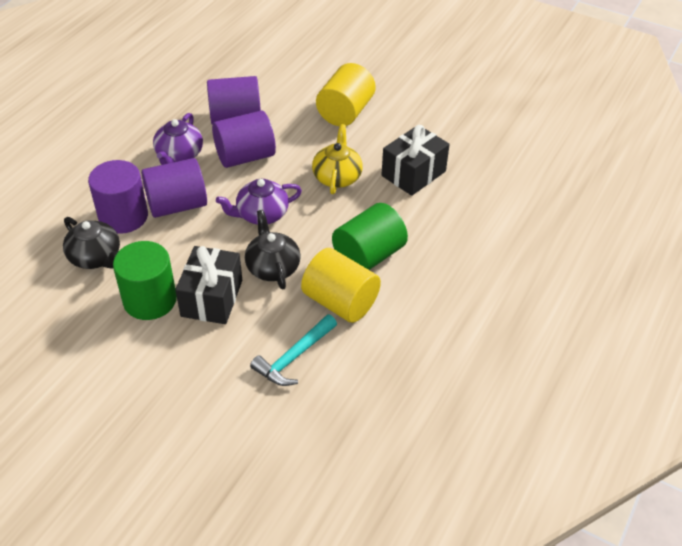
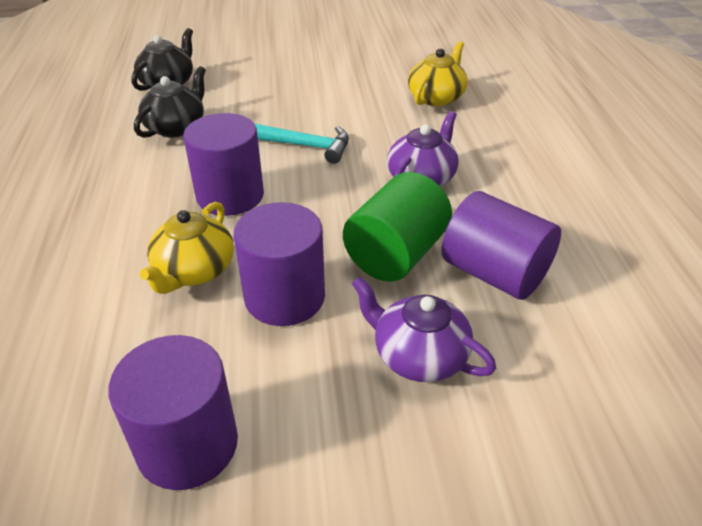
black gift: [175,246,242,324] [382,125,450,196] = 2 -> none = 0
green cylinder: [113,241,177,320] [332,203,408,270] = 2 -> [343,172,452,282] = 1
yellow cylinder: [301,248,381,323] [316,63,376,126] = 2 -> none = 0
yellow teapot: [312,124,363,194] = 1 -> [140,202,234,294] [408,41,468,106] = 2

